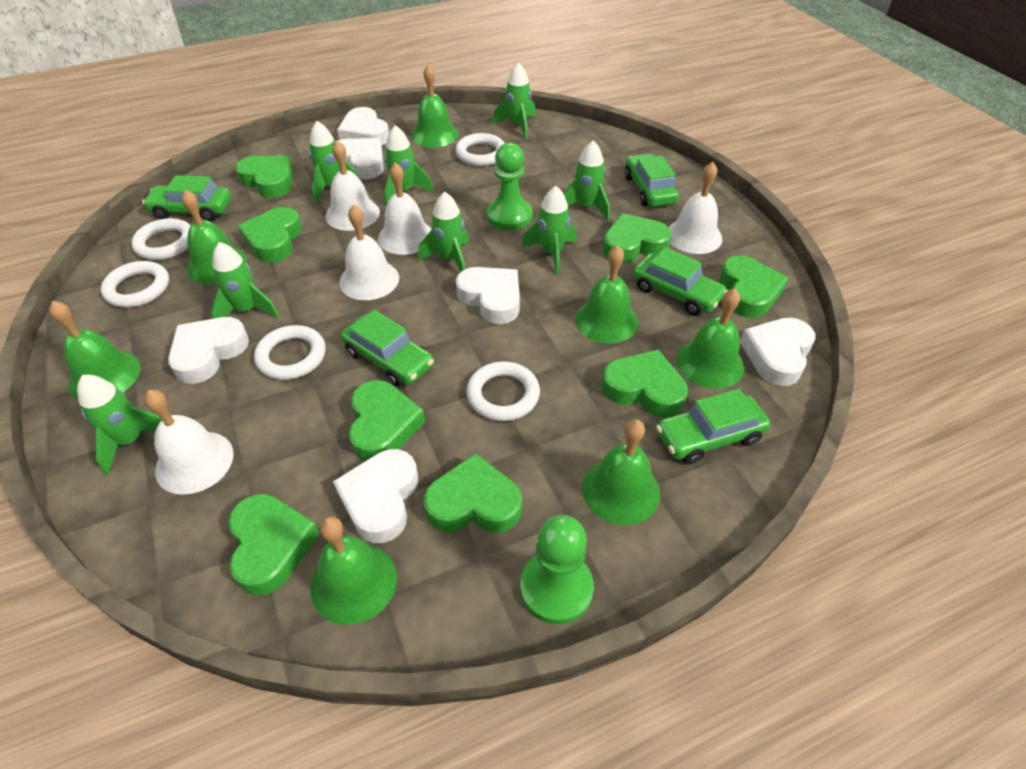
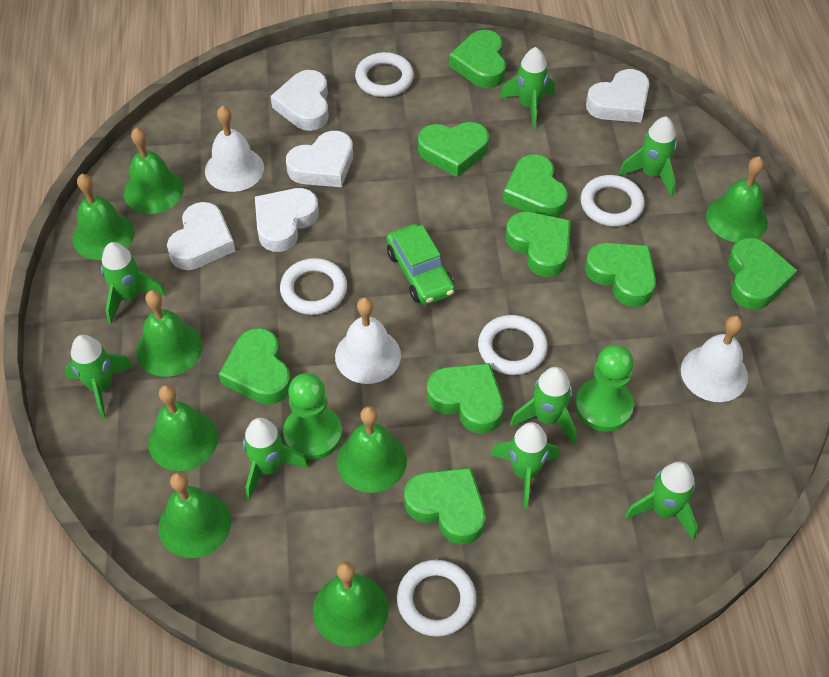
green bell: [49,301,141,400] [181,190,247,284] [310,517,397,625] [411,64,458,148] [575,245,638,344] [582,419,660,525] [676,288,744,389] = 7 -> [72,174,134,260] [124,128,184,214] [136,290,203,377] [148,385,218,471] [158,472,231,558] [313,561,389,647] [337,406,407,493] [706,157,768,242] = 8
green car: [142,175,231,221] [341,310,434,387] [625,154,679,207] [633,247,728,315] [656,389,770,464] = 5 -> [387,224,455,305] = 1
green heart: [228,494,319,596] [236,155,293,198] [238,207,302,262] [349,380,425,461] [424,453,522,533] [601,350,688,418] [603,213,672,263] [719,256,788,318] = 8 -> [219,328,291,404] [404,468,486,544] [418,122,489,177] [427,363,504,433] [449,30,506,88] [503,154,568,217] [506,212,571,277] [585,243,656,307] [728,238,797,310] = 9
white bell: [144,390,234,495] [326,140,380,231] [339,205,399,300] [378,162,432,255] [669,162,722,254] = 5 -> [205,106,264,192] [335,297,401,384] [681,316,748,402] = 3
white heart: [168,317,249,384] [333,449,418,543] [337,107,389,146] [338,138,384,179] [456,267,520,324] [740,318,815,386] = 6 -> [167,202,235,270] [255,188,319,252] [271,70,329,131] [286,131,353,187] [586,69,649,122] = 5

